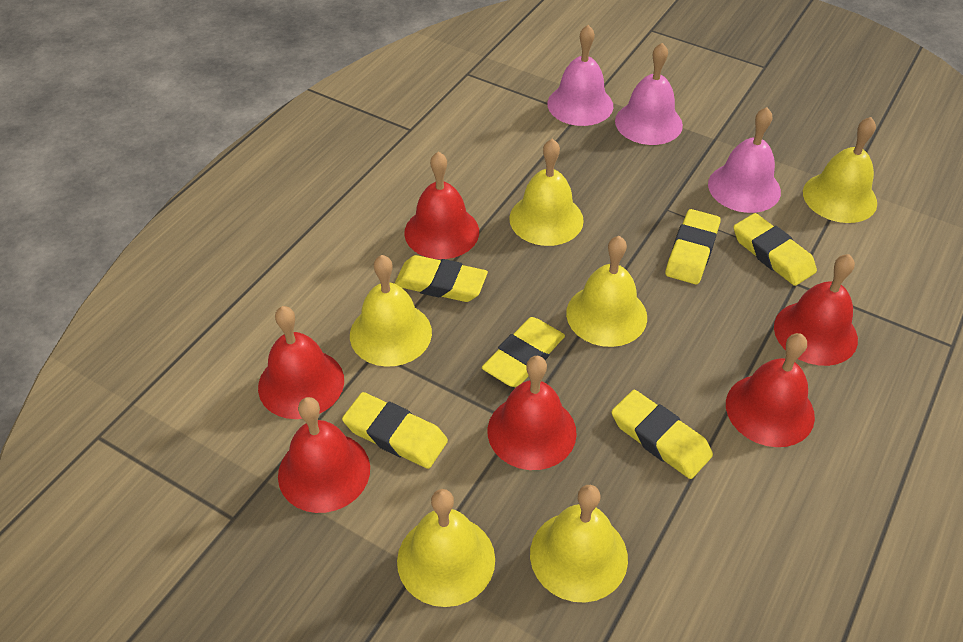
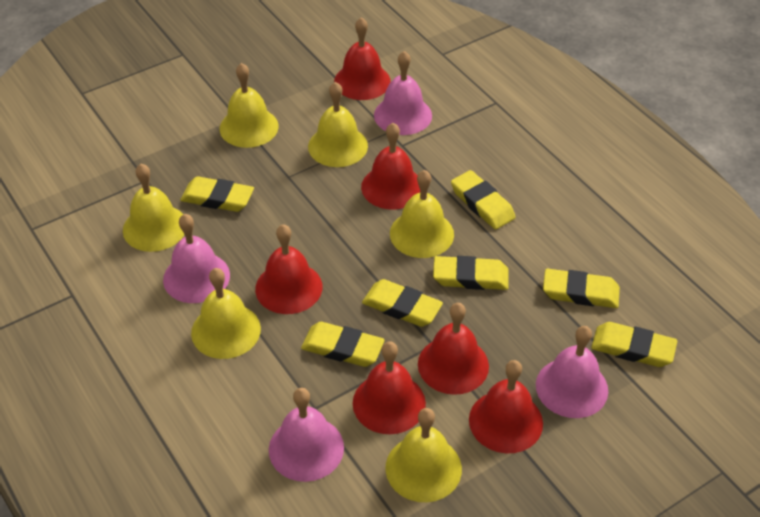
pink bell: [547,25,613,126] [615,43,683,145] [708,107,781,213] = 3 -> [163,214,230,303] [269,388,344,482] [374,51,432,135] [536,326,608,418] = 4
yellow eraser: [342,392,448,469] [394,255,488,302] [482,317,565,387] [612,390,713,479] [665,209,721,284] [733,213,817,286] = 6 -> [180,176,254,212] [301,322,385,367] [362,279,443,327] [433,256,509,290] [451,170,516,230] [543,269,620,308] [591,322,677,367] = 7

